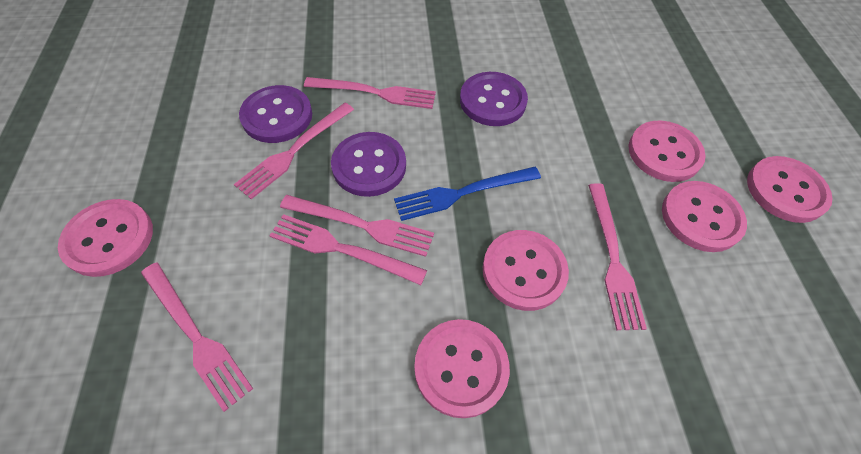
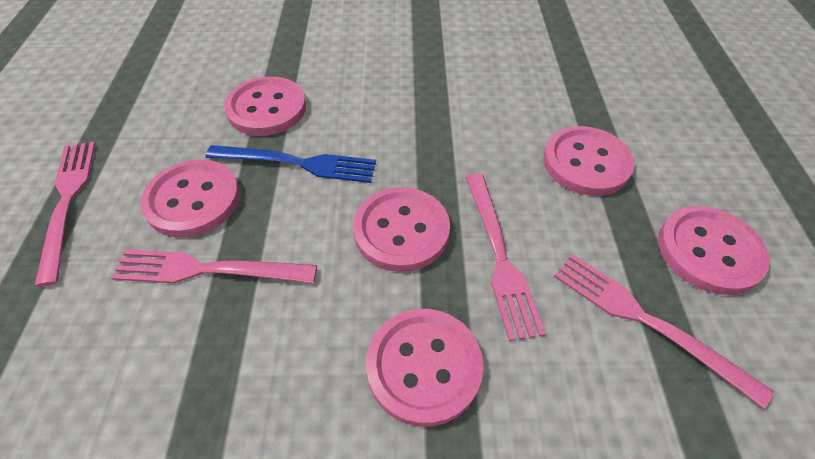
pink fork: [141,262,253,412] [234,103,354,199] [269,214,427,285] [280,195,434,257] [304,77,436,109] [588,183,647,330] = 6 -> [35,142,96,287] [111,249,317,283] [465,174,545,341] [554,254,774,409] = 4
purple button: [239,85,312,143] [331,132,406,197] [460,72,528,126] = 3 -> none = 0

